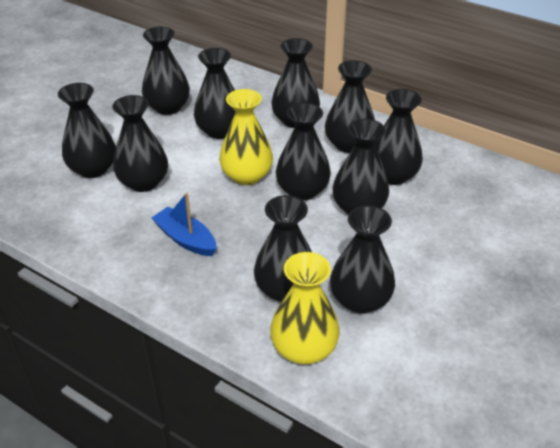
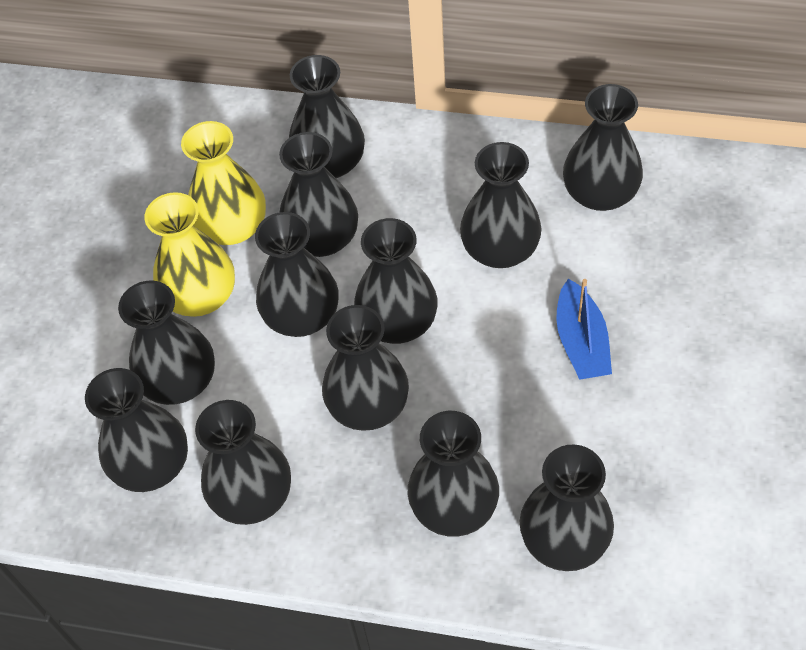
black vase: [58,83,116,178] [112,95,168,192] [142,27,190,115] [194,48,236,139] [254,195,312,302] [271,38,320,128] [276,103,331,200] [325,60,375,153] [330,205,395,314] [332,119,389,215] [375,89,423,185] = 11 -> [85,368,188,492] [118,281,215,405] [195,400,291,525] [255,212,339,337] [279,132,358,257] [289,55,365,178] [322,305,409,431] [354,218,437,344] [408,411,499,537] [460,142,541,268] [520,444,614,571] [563,84,643,211] = 12

